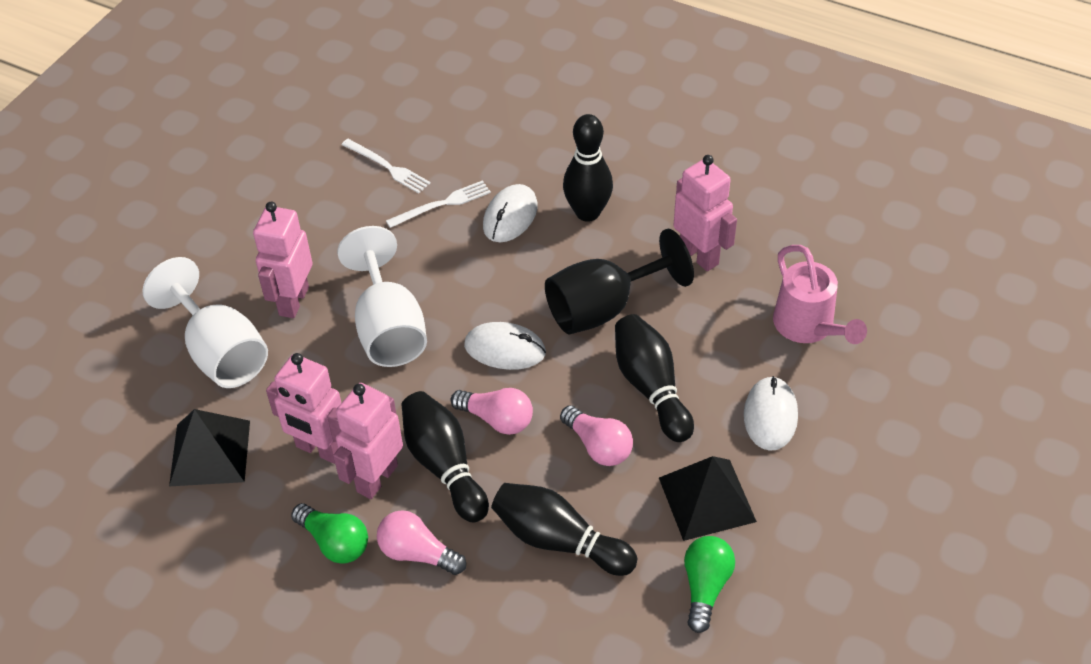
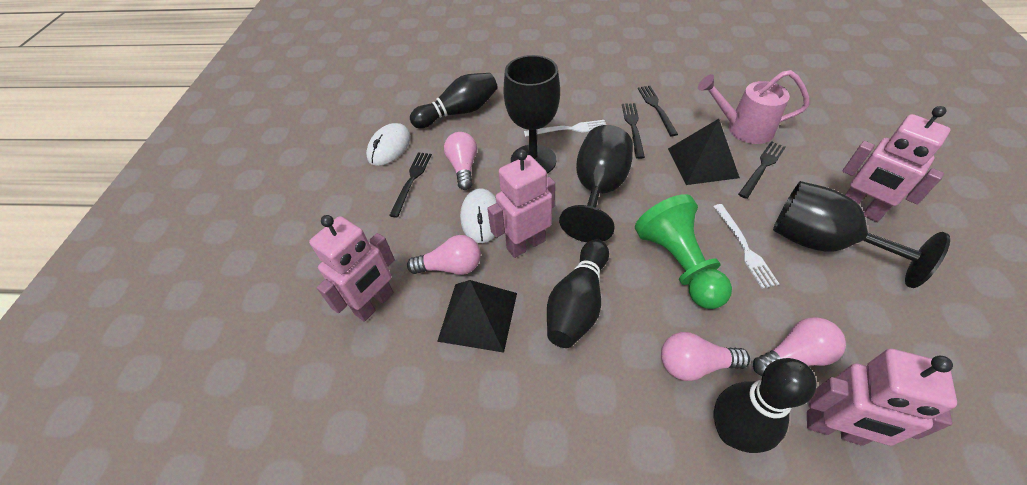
black bowling pin: [401,391,489,522] [491,483,637,576] [563,114,613,222] [615,314,694,442] = 4 -> [410,73,498,128] [547,239,609,348] [714,358,816,453] = 3
black fork: none = 0 -> [389,152,432,218] [622,103,645,159] [638,86,678,136] [738,141,786,199] = 4
black goblet: [545,229,694,335] = 1 -> [504,55,560,174] [559,125,633,242] [773,181,950,288] = 3
green light bulb: [291,503,368,564] [684,536,735,633] = 2 -> none = 0
green pawn: none = 0 -> [635,194,732,309] = 1
pink light bulb: [377,510,466,575] [451,388,533,435] [560,405,633,466] = 3 -> [407,235,481,275] [444,132,477,190] [661,332,750,381] [753,317,846,376] = 4
white goblet: [143,257,268,388] [337,226,427,367] = 2 -> none = 0
white mouse: [464,322,546,370] [483,184,537,242] [744,376,798,451] = 3 -> [366,123,411,166] [460,188,496,243] = 2

